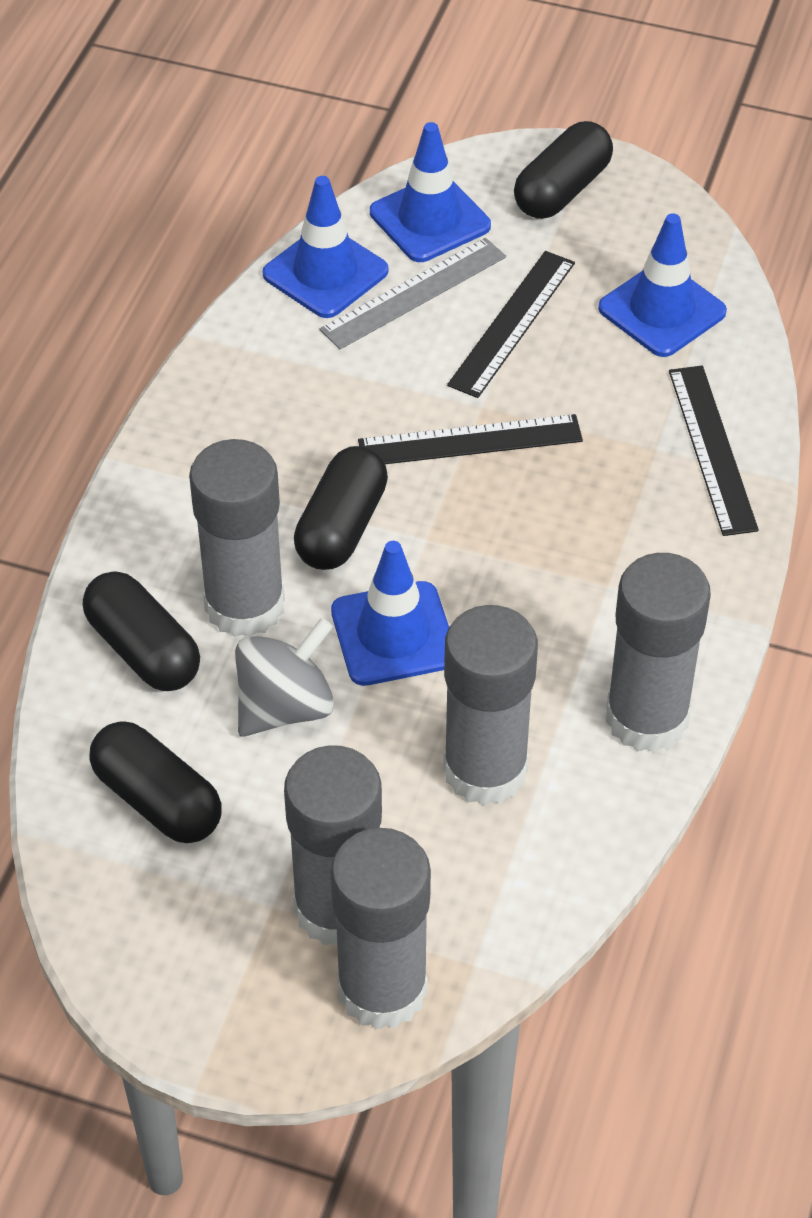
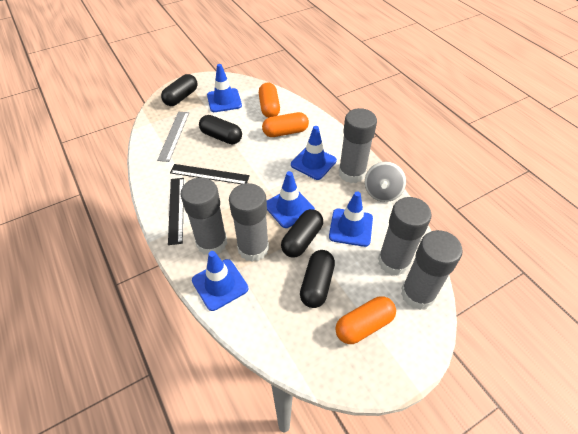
black ruler: [358,414,583,464] [447,251,575,398] [669,366,759,536] = 3 -> [168,178,184,245] [170,164,250,184] = 2
blue traffic cone: [262,176,389,318] [331,541,449,686] [370,122,491,262] [598,213,727,357] = 4 -> [192,251,248,311] [207,64,242,112] [267,171,315,228] [291,126,337,180] [329,192,373,247] = 5
orange capsule: none = 0 -> [259,83,280,118] [262,112,309,137] [335,296,396,344] = 3

